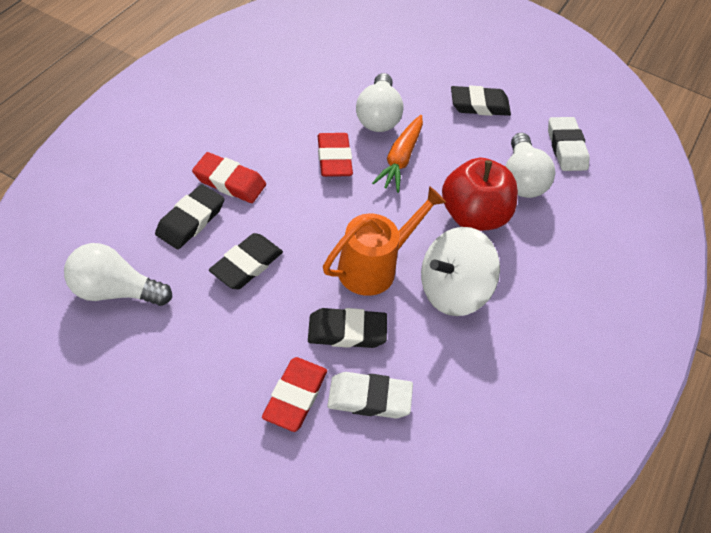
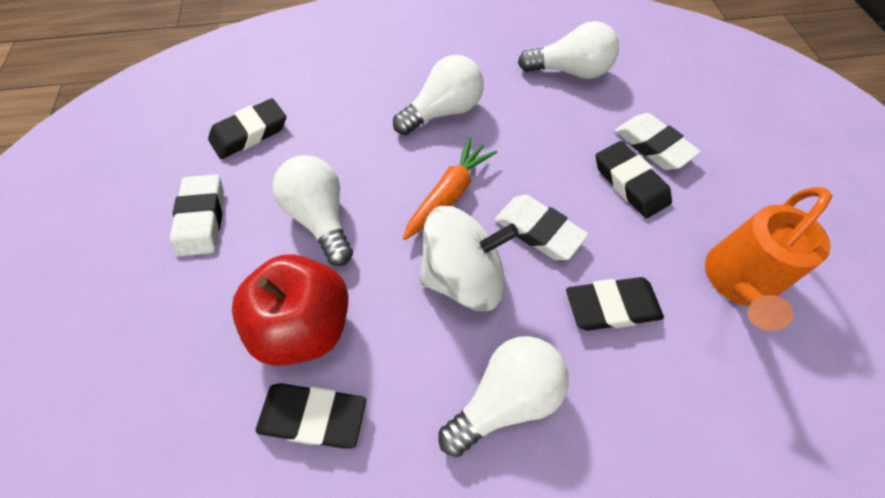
red eraser: [192,152,266,203] [262,357,327,432] [318,133,353,177] = 3 -> none = 0
white eraser: [327,372,413,418] [548,117,590,171] = 2 -> [170,174,224,256] [495,195,589,260] [615,113,701,170] = 3
white light bulb: [64,243,172,306] [356,73,404,132] [505,133,555,198] = 3 -> [273,155,353,266] [393,55,484,135] [438,336,569,457] [518,21,619,79] = 4

